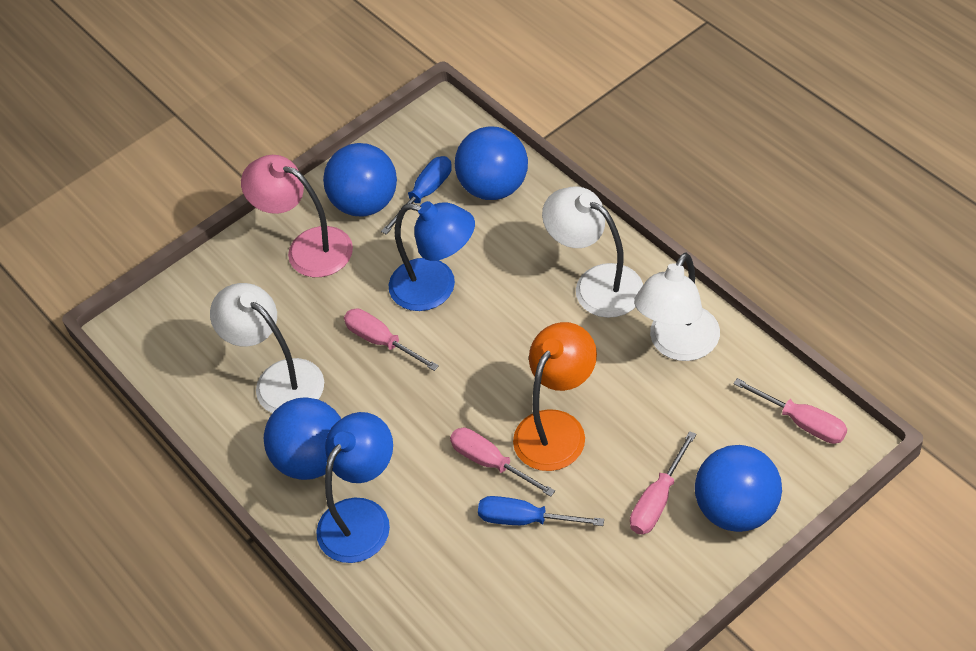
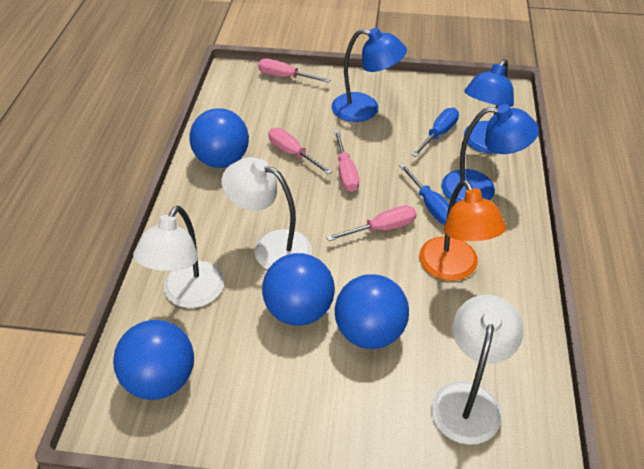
blue lamp: [316,412,393,563] [389,201,475,311] = 2 -> [331,28,407,122] [441,104,539,203] [464,59,514,153] = 3
pink lamp: [241,155,353,277] = 1 -> none = 0

